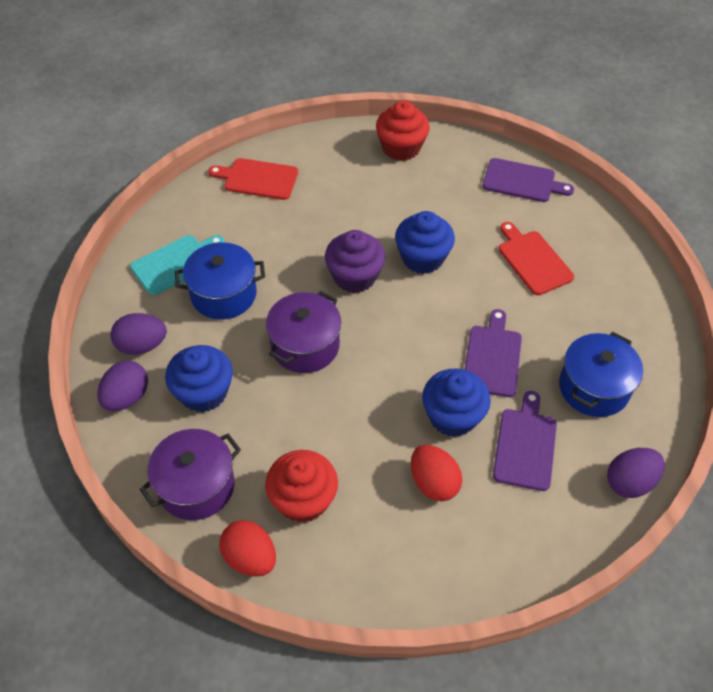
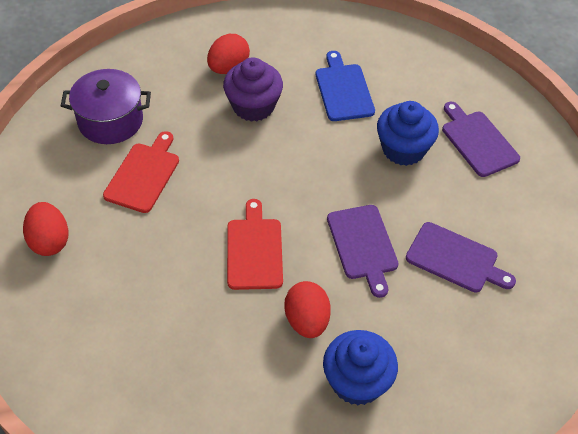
blue cupcake: [165,345,233,413] [395,211,455,274] [422,369,491,437] = 3 -> [323,330,398,405] [377,101,439,166] = 2
blue cutting board: none = 0 -> [316,51,375,121] = 1
blue pot: [175,242,265,320] [559,332,643,417] = 2 -> none = 0
purple egg: [97,361,148,411] [110,313,167,355] [607,448,665,498] = 3 -> none = 0
purple pot: [140,429,241,520] [266,291,341,373] = 2 -> [61,69,151,144] = 1
red cupcake: [265,450,338,523] [376,101,430,161] = 2 -> none = 0
red egg: [219,520,276,577] [411,445,462,502] = 2 -> [23,202,69,256] [207,34,250,74] [284,281,331,338] = 3
turquoise cutting board: [130,235,224,295] = 1 -> none = 0

